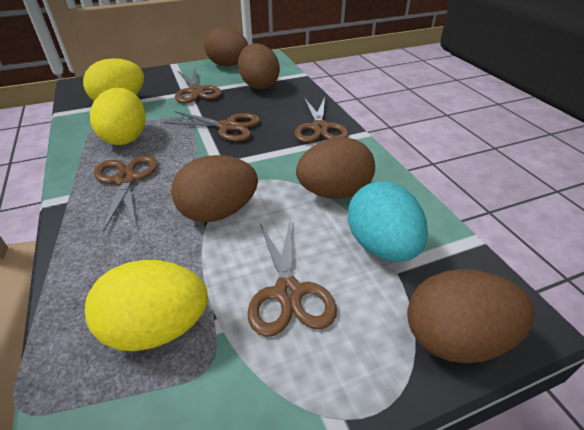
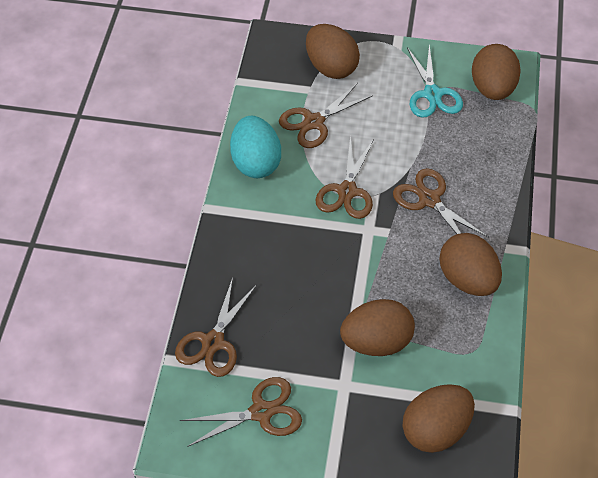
turquoise scissors: none = 0 -> [407,45,463,118] = 1
yellow egg: [83,58,144,101] [85,260,208,351] [90,88,146,145] = 3 -> none = 0

